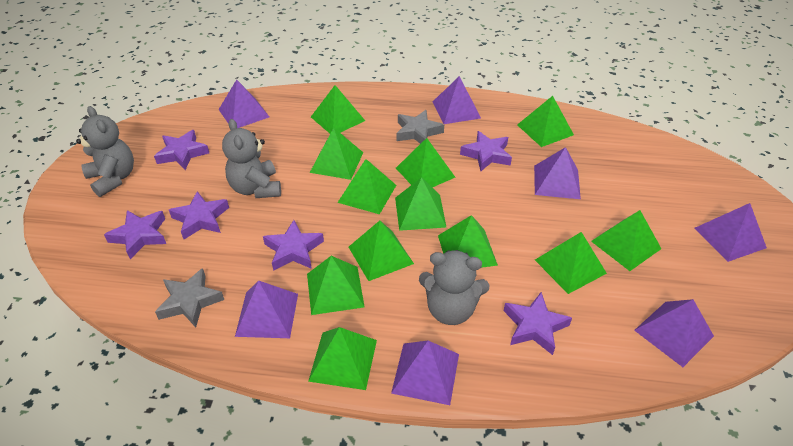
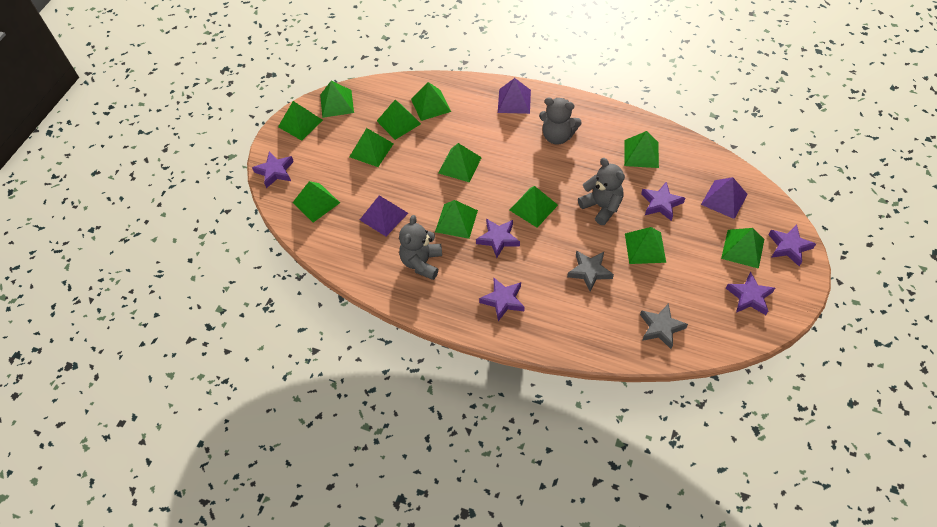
purple pyramid: [219,80,269,128] [235,281,298,338] [391,341,459,405] [433,76,481,124] [534,147,581,199] [634,299,714,367] [694,203,767,262] = 7 -> [360,195,408,236] [498,78,531,114] [701,177,748,219] = 3

